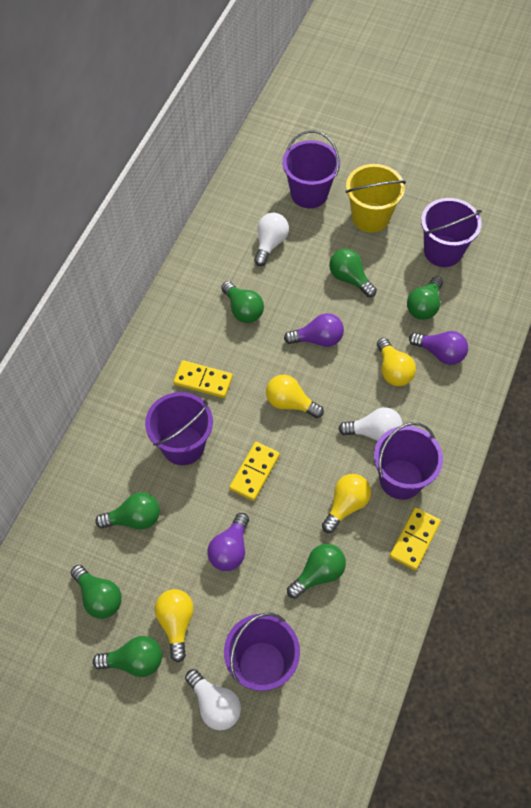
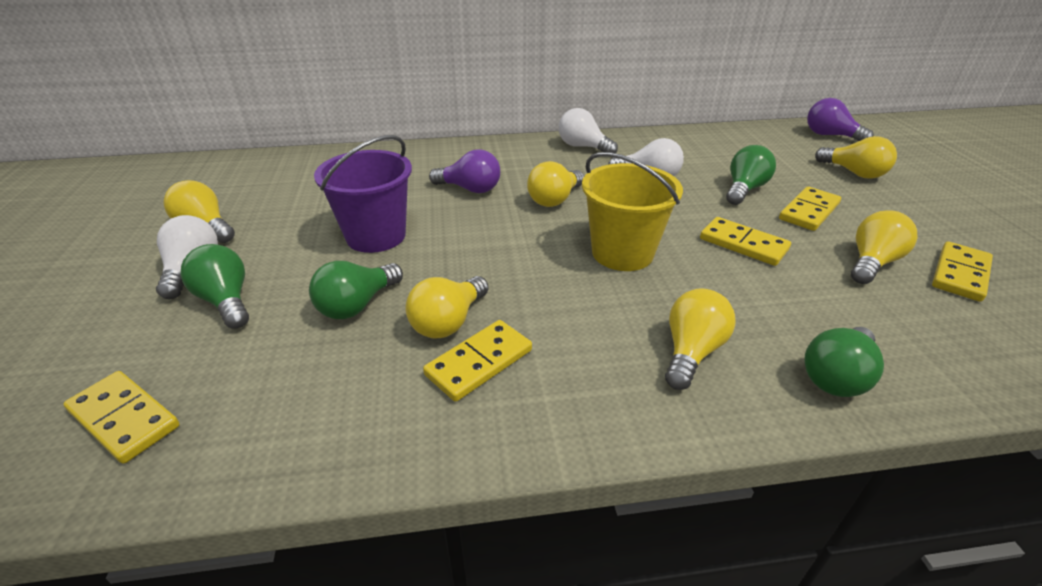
green light bulb: [71,565,122,619] [93,636,162,677] [95,492,160,529] [221,281,264,323] [287,544,346,599] [329,249,377,297] [407,276,443,320] = 7 -> [180,244,249,329] [309,261,403,319] [726,145,776,205] [804,327,884,397] = 4
purple bucket: [145,392,213,465] [224,613,300,691] [282,131,340,208] [374,422,443,500] [421,198,482,267] = 5 -> [314,135,412,253] = 1
purple light bulb: [207,513,249,571] [284,313,344,347] [409,331,468,365] = 3 -> [429,149,500,193] [807,98,874,141] = 2
yellow domino: [173,360,233,398] [229,442,280,501] [390,507,441,570] = 3 -> [63,371,180,464] [423,320,532,402] [700,217,791,266] [779,187,841,231] [932,242,993,302] = 5
yellow light bulb: [155,589,194,663] [266,375,324,418] [322,474,371,533] [377,338,416,386] = 4 -> [163,180,235,243] [405,276,489,339] [527,161,584,207] [665,288,736,390] [815,136,897,179] [851,210,917,284] = 6

